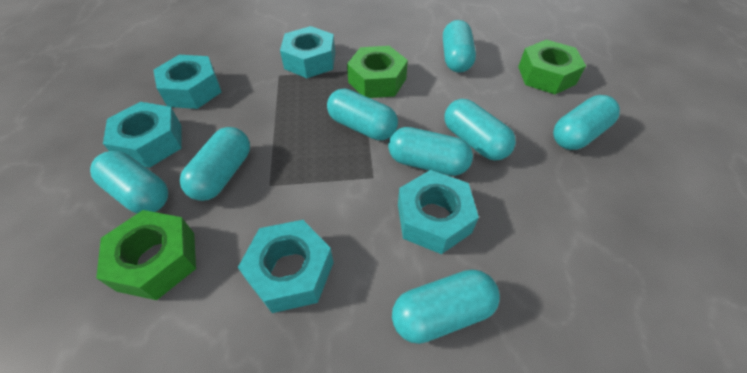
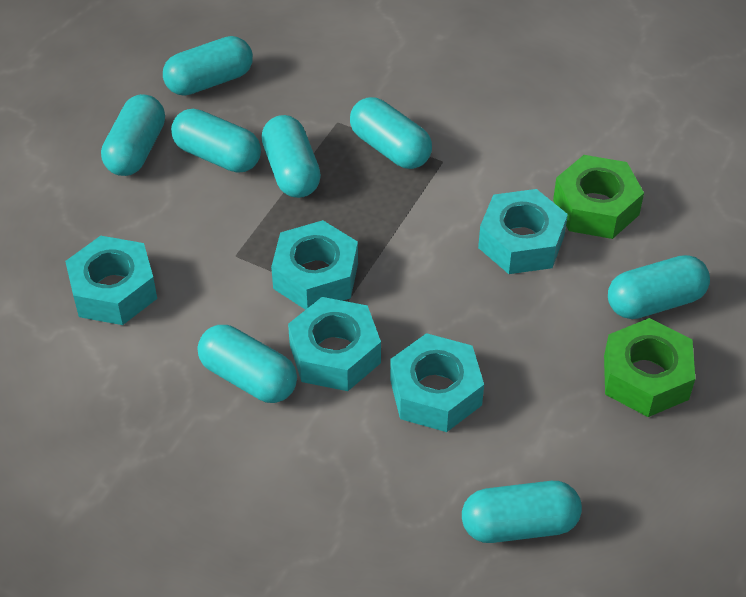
green nut: [96,210,196,300] [347,46,408,98] [518,40,586,94] = 3 -> [553,155,644,239] [604,318,695,417] = 2

